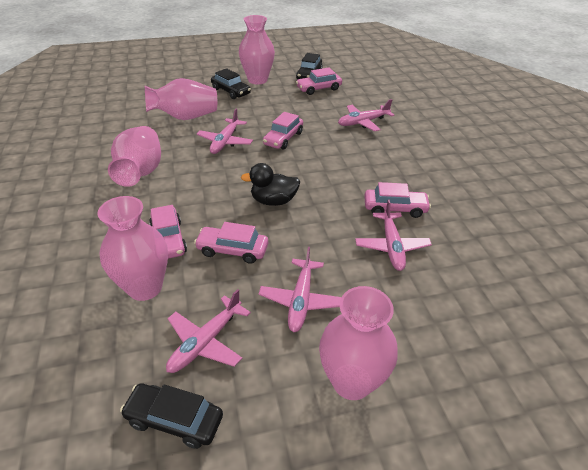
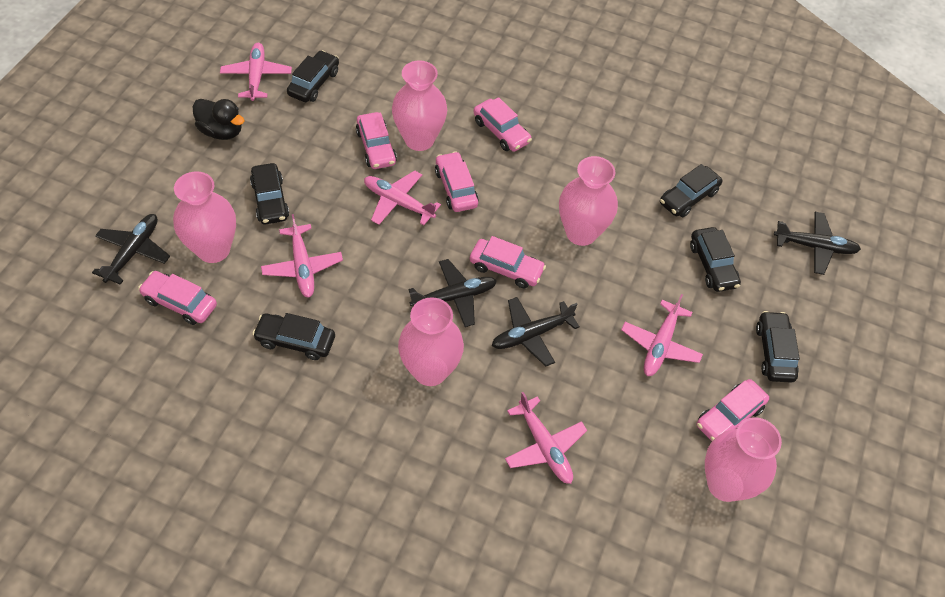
black car: [120,383,223,449] [211,68,251,99] [296,53,323,79] = 3 -> [250,163,289,224] [252,313,335,360] [287,50,339,102] [660,164,723,217] [690,227,741,292] [756,311,800,383] = 6
black plane: none = 0 -> [92,214,170,285] [408,259,497,327] [492,297,579,366] [774,212,861,275] = 4
pink car: [149,205,187,259] [194,222,268,264] [263,112,303,150] [296,67,342,95] [364,182,431,218] = 5 -> [138,271,217,325] [356,112,397,169] [435,151,479,212] [470,236,546,288] [474,97,532,152] [697,379,769,441] = 6

